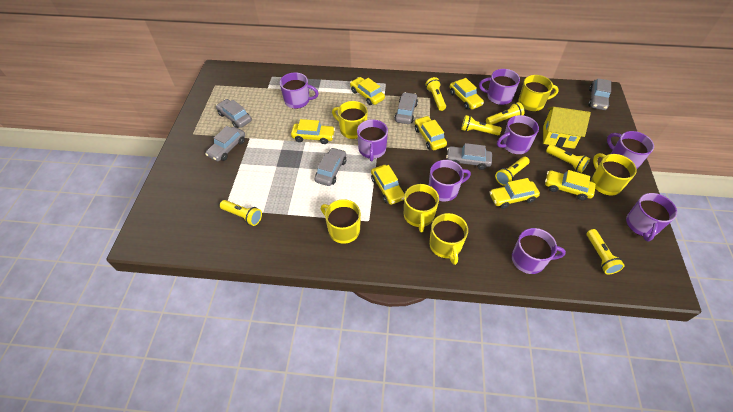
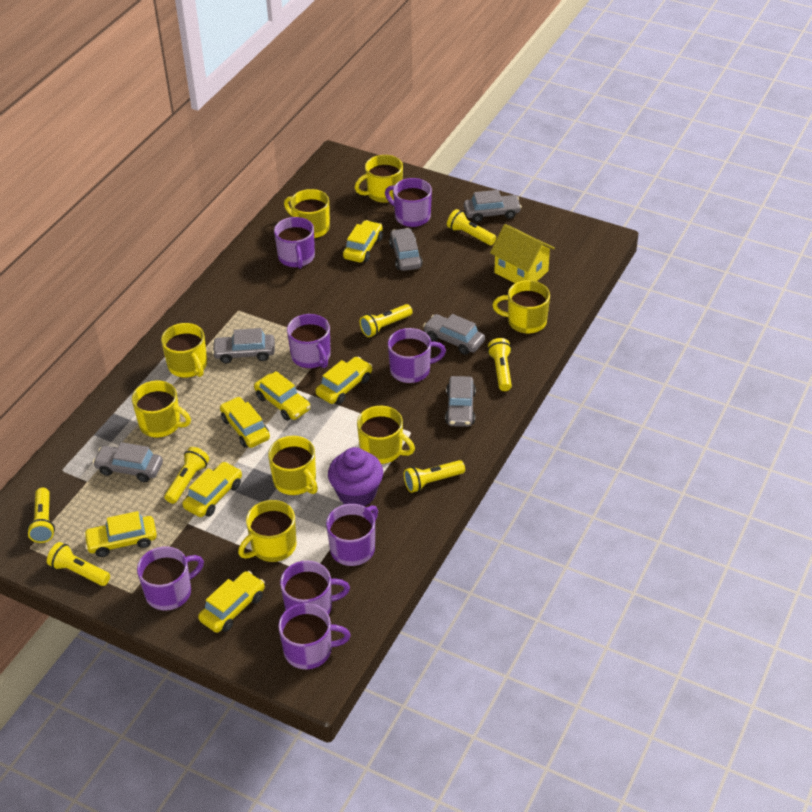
purple cupcake: none = 0 -> [328,447,383,506] = 1
yellow mug: [321,199,361,244] [332,101,367,139] [404,184,439,233] [429,213,468,265] [518,75,559,111] [591,153,637,195] = 6 -> [132,381,191,438] [161,323,207,378] [238,500,297,562] [268,436,318,495] [284,189,330,239] [355,155,403,203] [357,406,415,464] [492,280,550,334] = 8

